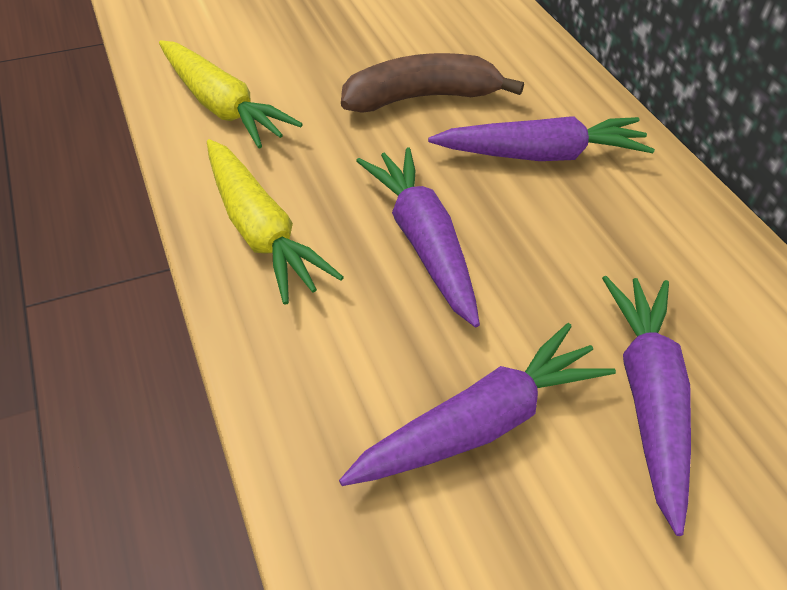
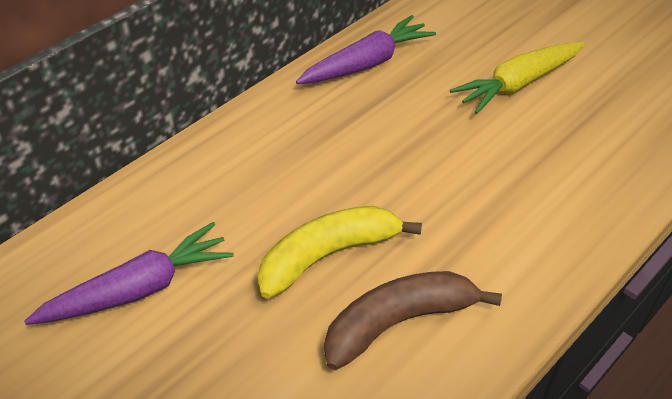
purple carrot: [339,323,616,486] [356,147,480,327] [428,117,655,161] [602,276,691,536] = 4 -> [24,222,234,325] [296,15,436,84] = 2
yellow banana: none = 0 -> [257,206,422,299] = 1
yellow carrot: [159,40,303,148] [207,139,344,305] = 2 -> [450,42,585,114] = 1

